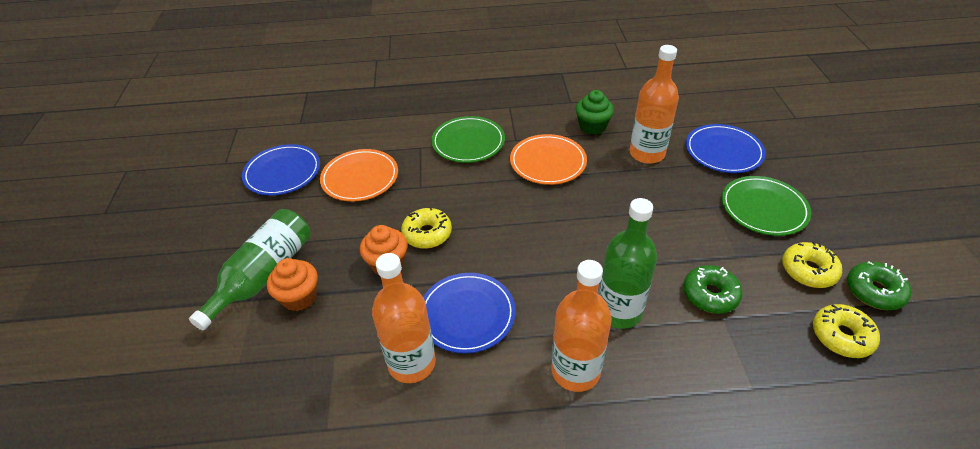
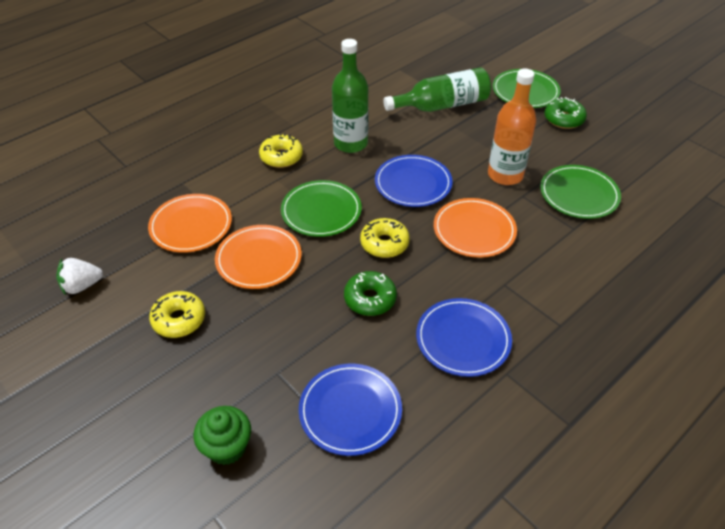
green plate: [431,116,505,163] [722,176,811,236] = 2 -> [281,180,362,237] [492,69,561,108] [540,165,621,219] = 3
orange bottle: [372,253,436,383] [551,260,612,392] [630,45,679,164] = 3 -> [488,69,536,185] = 1
orange cupcake: [267,258,318,311] [360,225,407,275] = 2 -> none = 0
orange plate: [320,149,398,202] [510,134,587,185] = 2 -> [148,194,232,253] [215,225,302,289] [434,198,517,258] = 3
white strawberry: none = 0 -> [56,258,103,295] = 1

